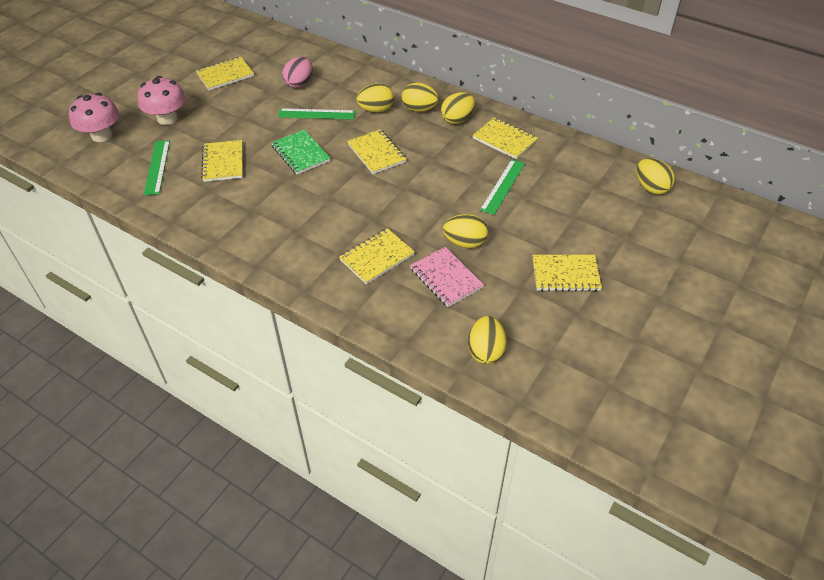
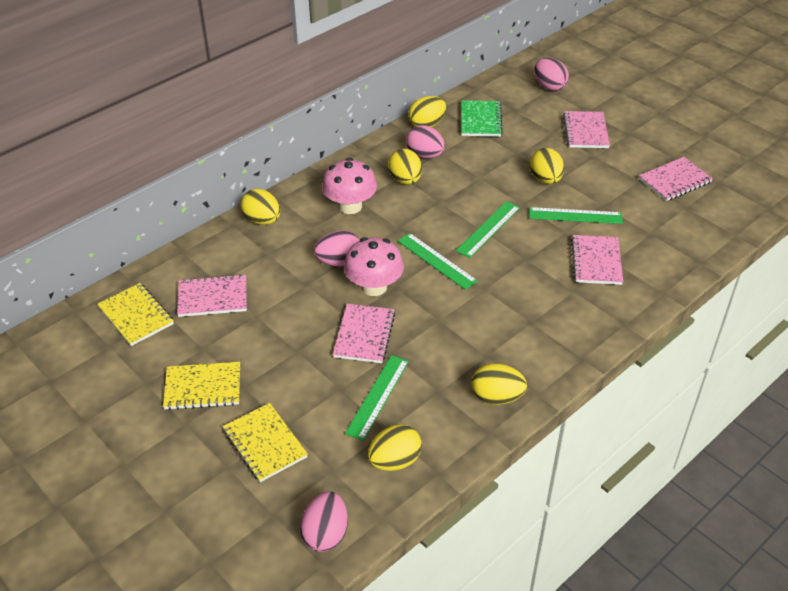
green ruler: [144,140,170,195] [278,108,355,120] [480,159,525,215] = 3 -> [345,355,409,441] [398,233,477,290] [456,201,520,258] [529,207,623,224] = 4
pink egg: [282,57,313,88] = 1 -> [300,491,348,552] [314,230,360,266] [406,125,445,158] [534,58,569,91] = 4
pink notebook: [410,247,484,307] = 1 -> [177,274,247,317] [333,304,395,363] [563,111,610,148] [571,235,623,285] [639,157,713,201] = 5
yellow notebook: [196,57,254,90] [201,140,243,182] [339,228,415,284] [347,129,406,174] [472,118,538,159] [532,255,602,291] = 6 -> [97,283,174,346] [163,362,240,410] [222,403,308,482] = 3

